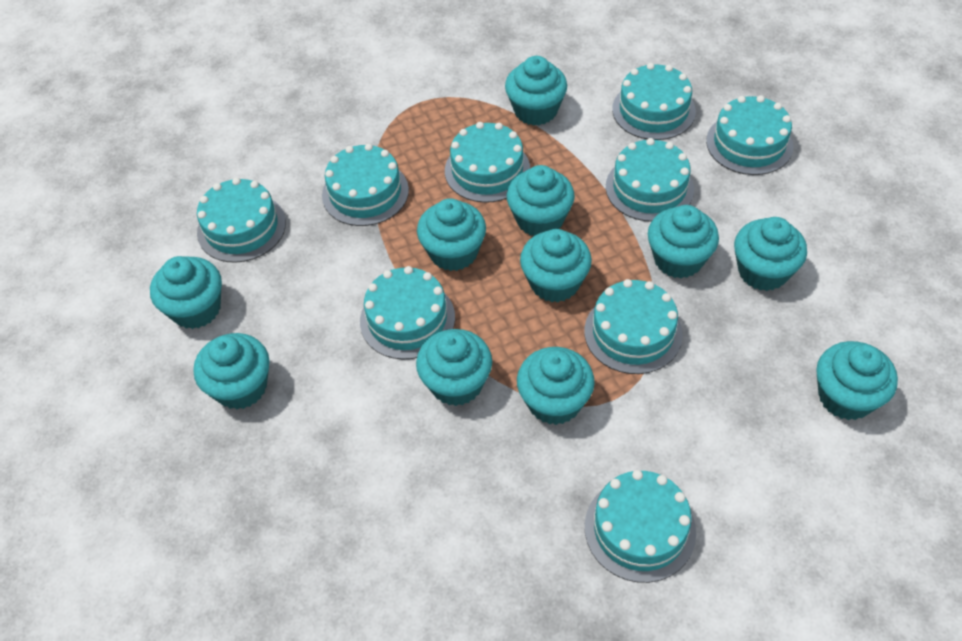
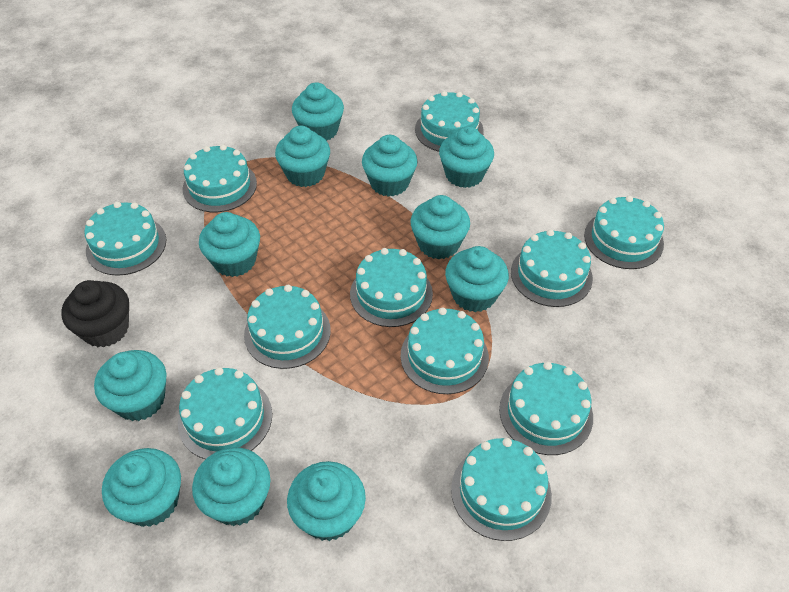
black cupcake: none = 0 -> [62,280,129,348] = 1
turquoise cake: [197,178,286,263] [322,144,409,226] [360,266,455,360] [445,122,530,203] [584,279,683,374] [585,470,696,583] [606,138,694,222] [612,63,696,140] [706,95,793,175] = 9 -> [84,202,166,276] [178,367,272,459] [183,145,257,212] [244,285,331,369] [350,248,433,327] [400,307,489,394] [415,91,484,152] [451,438,552,541] [499,362,593,455] [511,229,593,307] [584,196,664,269] = 11

